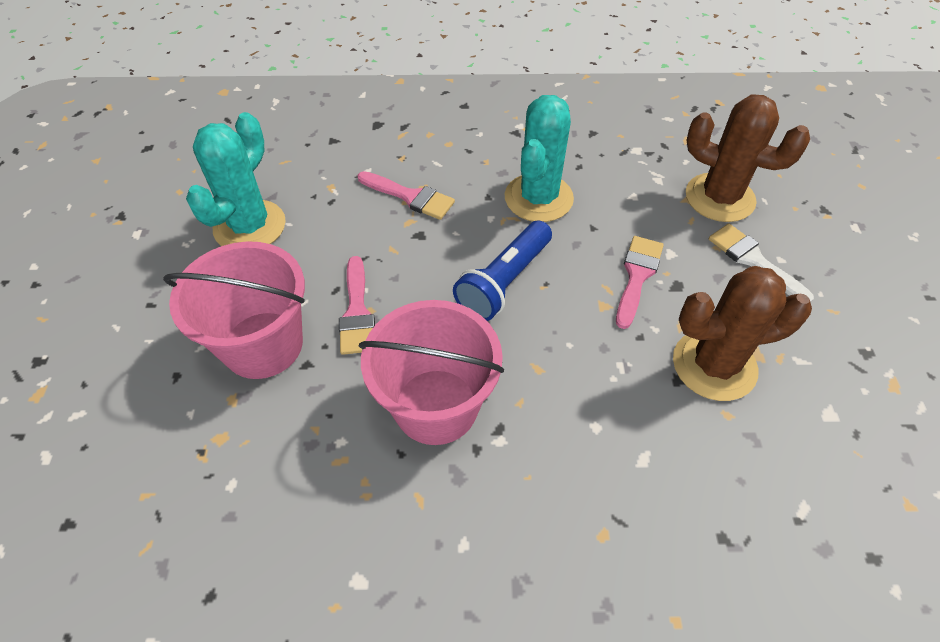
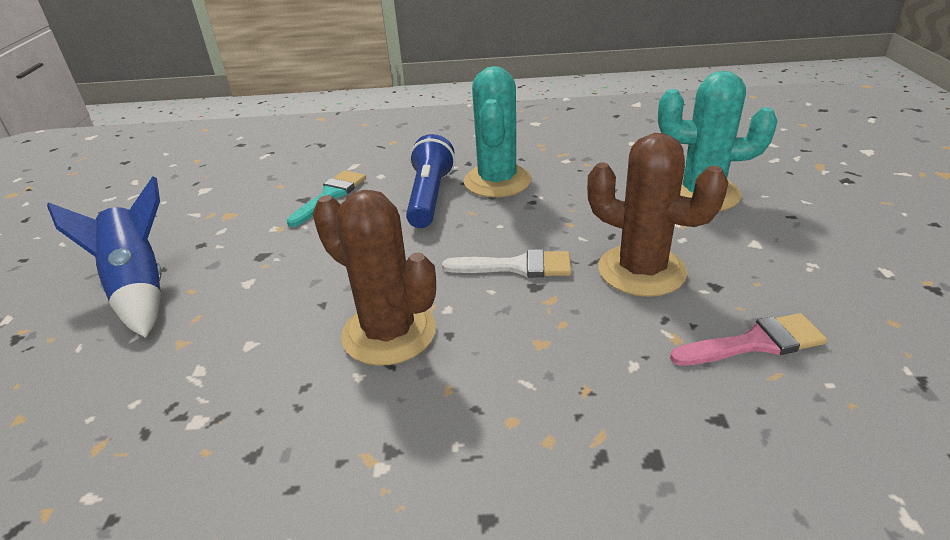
blue rocket: none = 0 -> [47,176,161,338] = 1
pink brush: [339,256,375,355] [358,171,455,220] [616,236,664,329] = 3 -> [670,313,827,366] = 1
pink bucket: [163,241,305,379] [359,300,504,445] = 2 -> none = 0
turquoise brush: none = 0 -> [286,170,366,227] = 1

